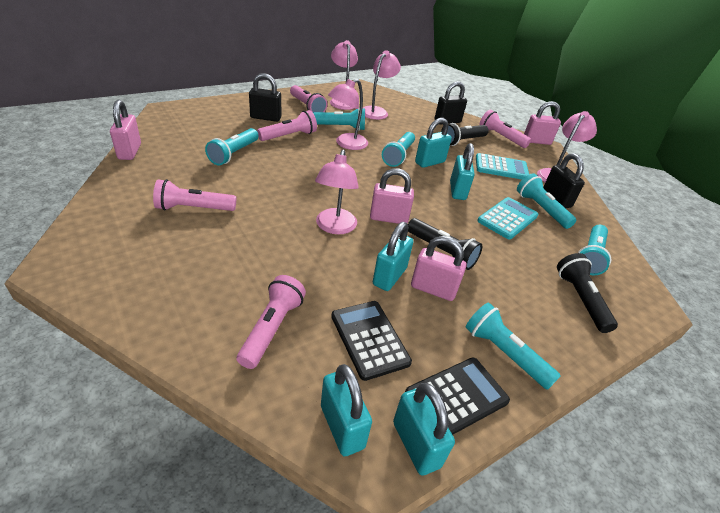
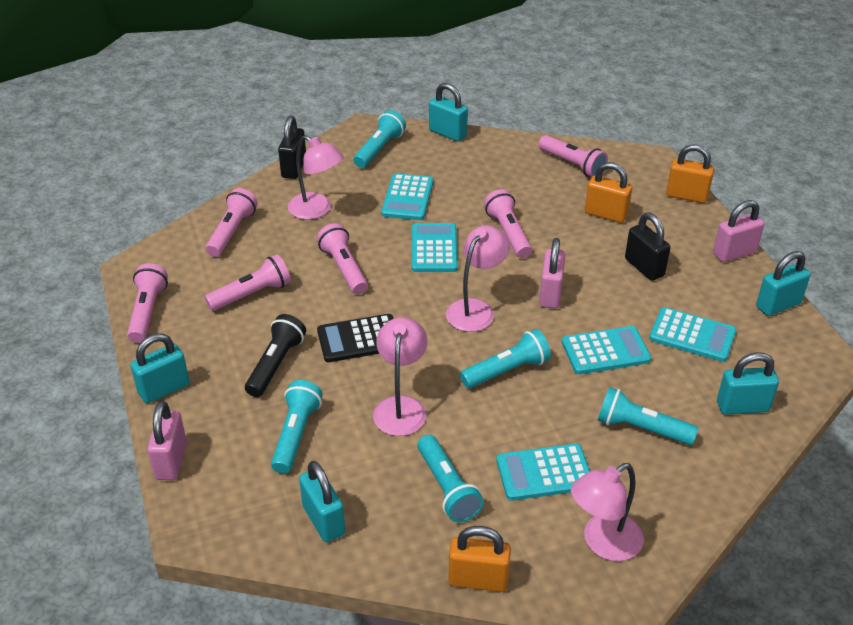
black calculator: [331,301,412,381] [405,357,510,435] = 2 -> [317,314,394,362] = 1
black flashlight: [408,218,482,270] [441,123,489,146] [557,253,618,333] = 3 -> [245,314,306,397] = 1
black padlock: [249,73,281,122] [434,81,467,124] [543,153,585,208] = 3 -> [278,116,306,179] [625,213,670,281] = 2
orange padlock: none = 0 -> [448,526,511,592] [585,162,632,223] [666,144,714,203] = 3
pink flashlight: [153,179,236,211] [237,275,306,369] [257,110,317,141] [290,85,328,112] [479,110,531,148] = 5 -> [127,263,168,343] [205,188,258,257] [205,254,291,311] [317,223,368,294] [484,189,532,258] [539,135,608,177] = 6
pink lamp: [315,150,359,234] [328,79,368,150] [330,40,358,110] [363,50,401,120] [537,111,597,182] = 5 -> [288,135,343,219] [373,317,427,436] [446,226,510,332] [571,463,644,561] = 4
pink padlock: [110,100,141,160] [370,168,414,224] [411,236,467,301] [524,101,561,145] = 4 -> [147,401,187,480] [539,238,565,309] [713,200,764,262] = 3
turquoise calculator: [476,153,529,180] [477,197,538,240] = 2 -> [381,173,433,220] [412,223,458,272] [496,443,590,501] [562,326,651,374] [649,307,737,362] = 5
turquoise flashlight: [205,128,259,165] [313,107,365,131] [382,132,415,167] [466,302,561,390] [517,173,576,229] [578,225,612,275] = 6 -> [271,380,323,474] [353,110,406,168] [417,435,484,523] [460,329,551,388] [598,387,698,445] = 5

